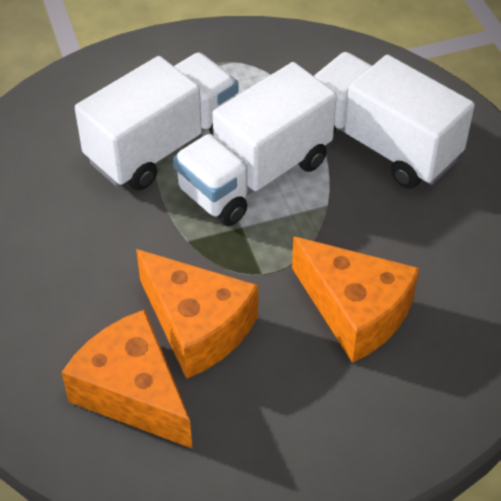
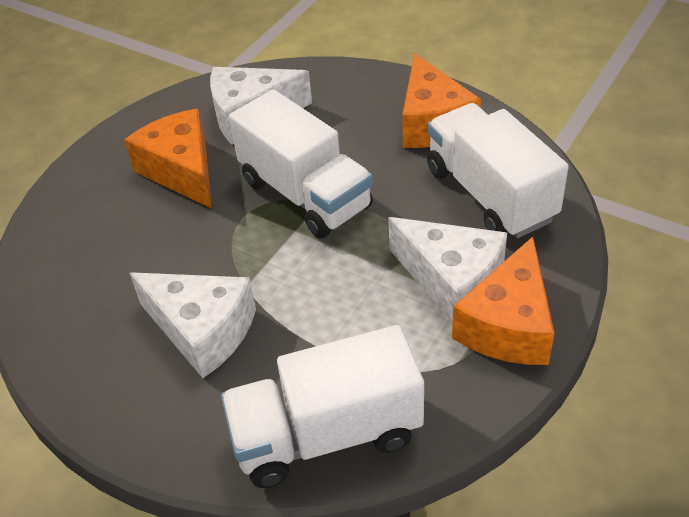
white cheese: none = 0 -> [130,273,256,378] [210,67,312,144] [388,217,507,322] = 3

